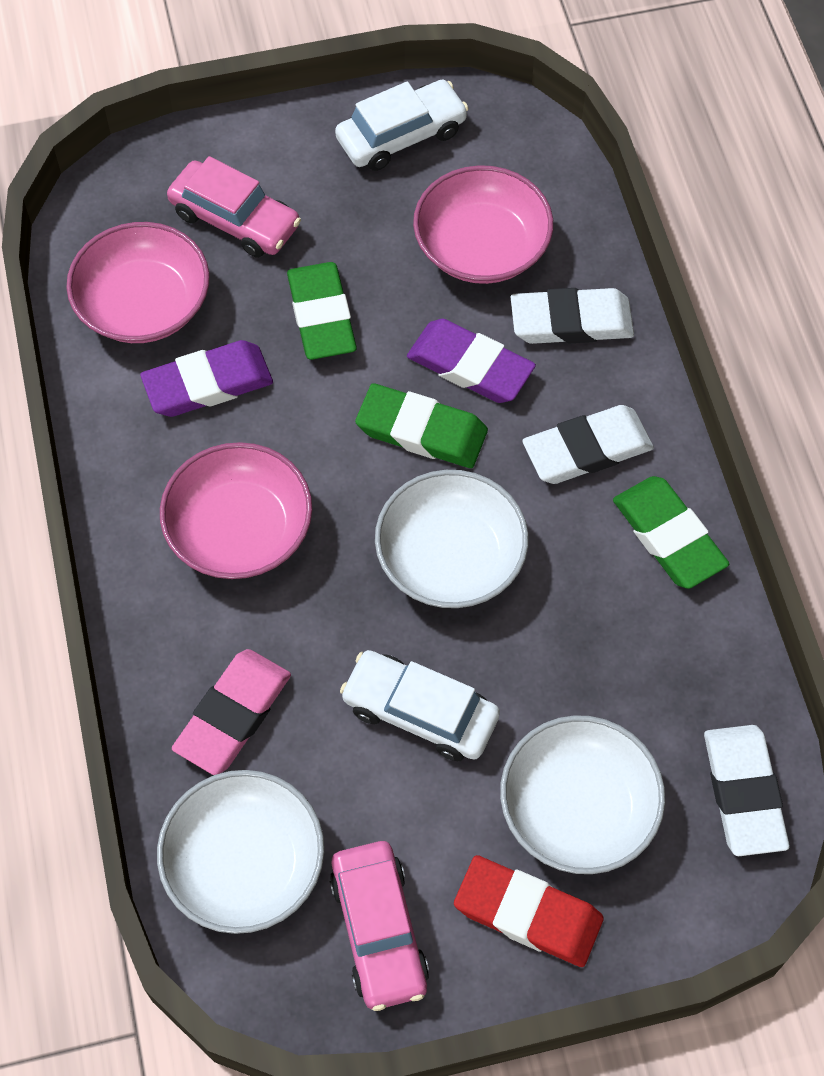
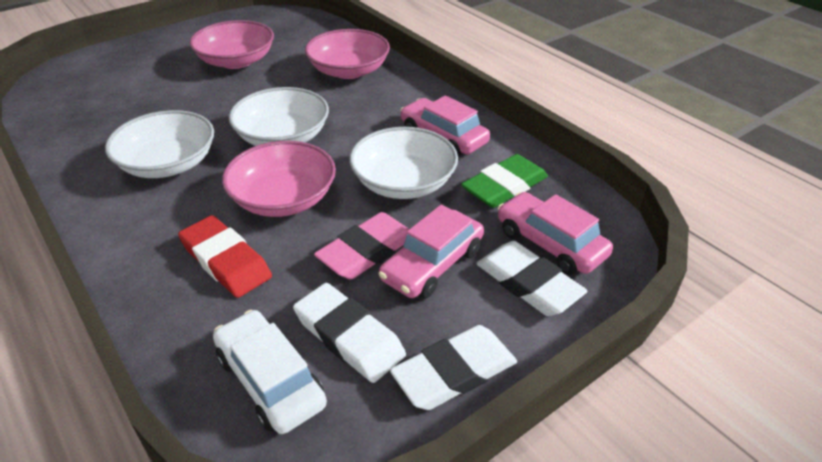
green eraser: [287,262,357,360] [355,383,488,468] [613,476,729,589] = 3 -> [461,154,548,208] = 1
pink car: [167,156,301,258] [329,841,429,1011] = 2 -> [379,205,484,298] [400,95,490,156] [498,192,613,275] = 3
purple eraser: [140,340,273,417] [407,319,536,403] = 2 -> none = 0
white car: [335,79,469,171] [340,650,500,761] = 2 -> [213,310,327,434] = 1

